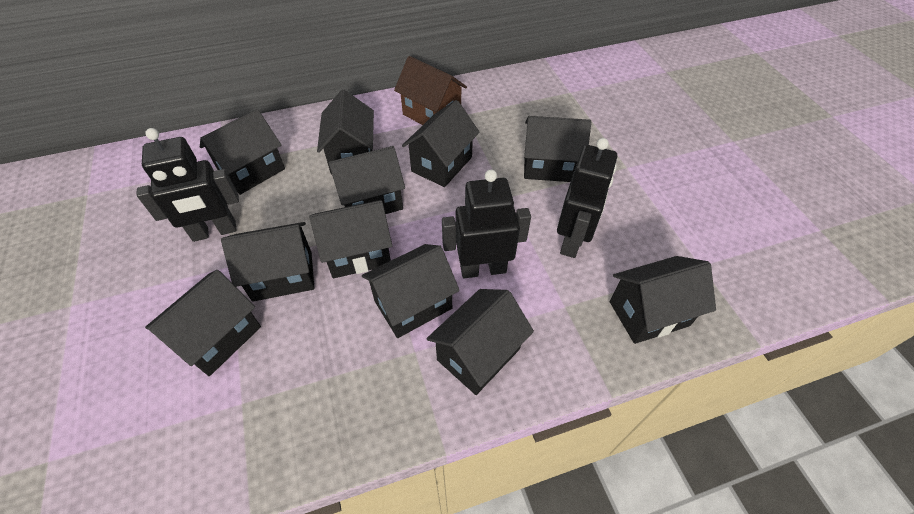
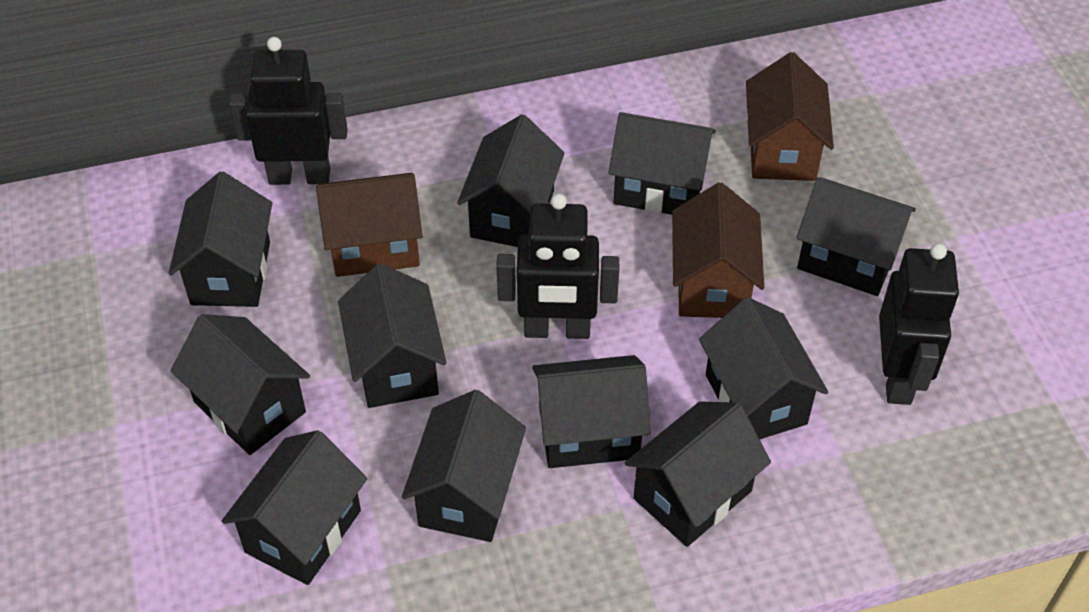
brown house: [394,56,467,125] = 1 -> [316,173,423,277] [672,182,764,318] [746,52,834,181] = 3

